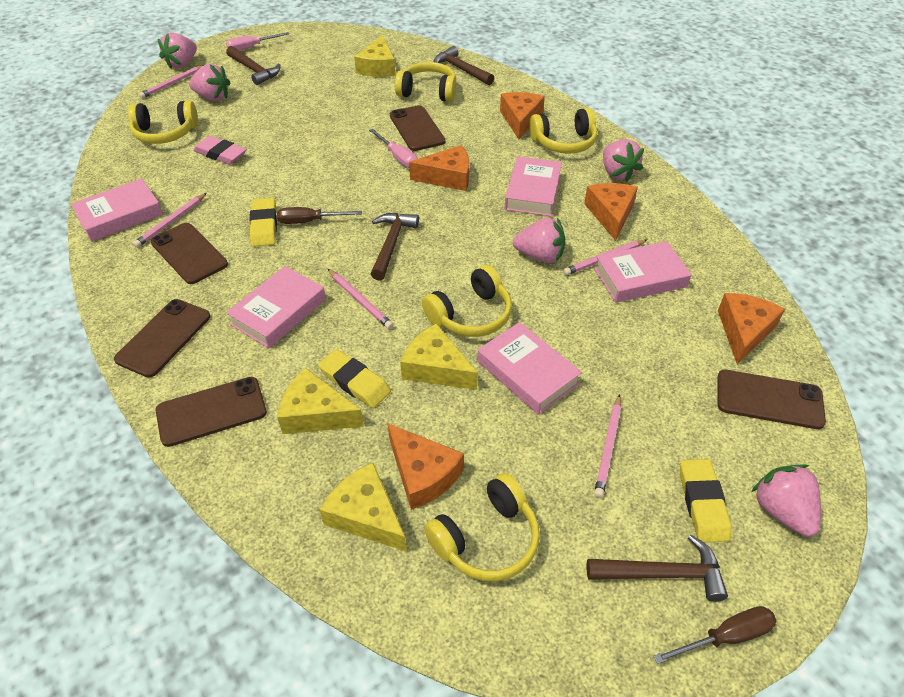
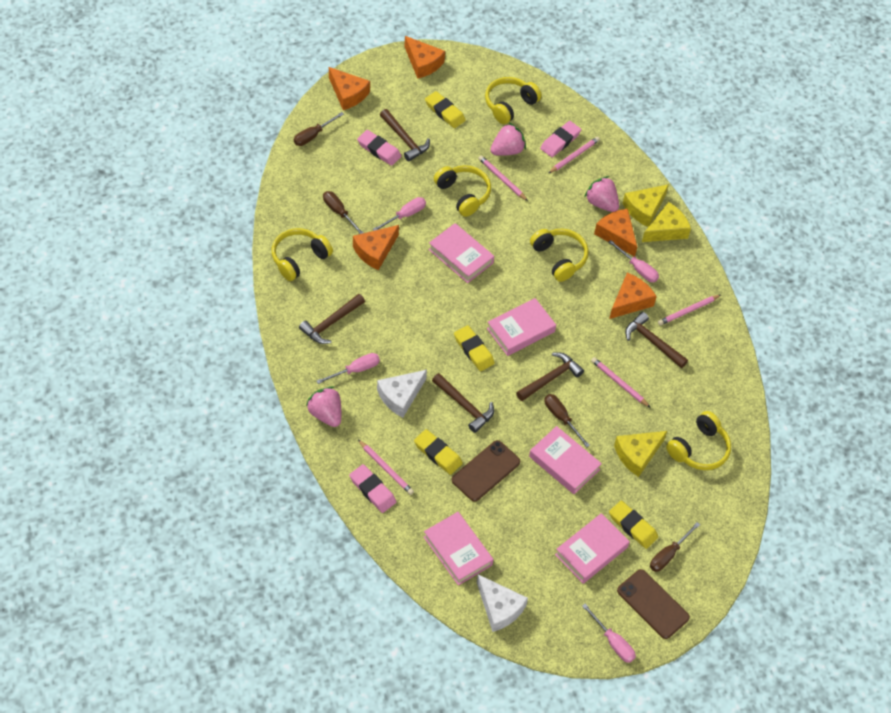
brown hammer: [226,46,280,85] [371,213,419,281] [434,46,494,85] [587,535,728,602] = 4 -> [299,294,365,344] [380,109,430,162] [432,373,494,433] [516,353,584,401] [625,312,688,368] = 5
brown phone: [114,299,210,378] [151,223,228,284] [155,377,267,447] [390,105,445,151] [717,370,826,429] = 5 -> [452,440,520,502] [617,569,690,639] = 2
brown screwdriver: [277,207,362,224] [653,606,777,664] = 2 -> [294,112,344,146] [323,191,364,234] [545,394,590,448] [650,522,700,572] = 4
pink eraser: [193,136,247,165] = 1 -> [349,464,396,513] [357,130,402,166] [540,121,581,157] = 3
pink screwdriver: [226,32,289,51] [369,129,418,168] = 2 -> [316,353,380,384] [373,197,426,231] [582,604,636,663] [609,240,659,282] = 4
pink strawberry: [158,33,197,69] [189,64,231,101] [513,218,565,263] [603,139,644,182] [751,464,821,537] = 5 -> [306,386,341,427] [490,123,526,156] [584,176,619,212] = 3
white cheese: none = 0 -> [377,370,427,418] [477,574,528,632] = 2
yellow cheese: [277,368,364,434] [319,463,407,552] [354,36,396,77] [400,323,478,390] = 4 -> [614,431,667,477] [622,184,669,227] [642,202,691,242] = 3
yellow eraser: [249,198,277,247] [318,349,391,408] [680,459,732,543] = 3 -> [414,429,463,475] [425,91,466,128] [454,325,495,371] [609,501,658,549] = 4

